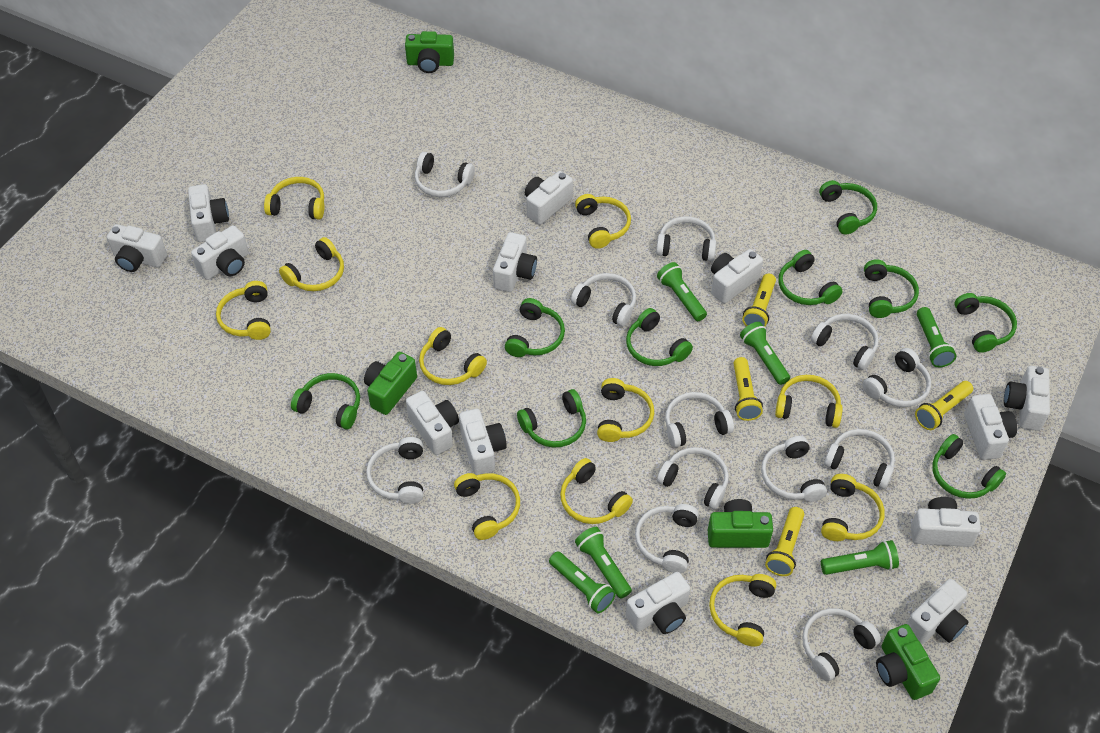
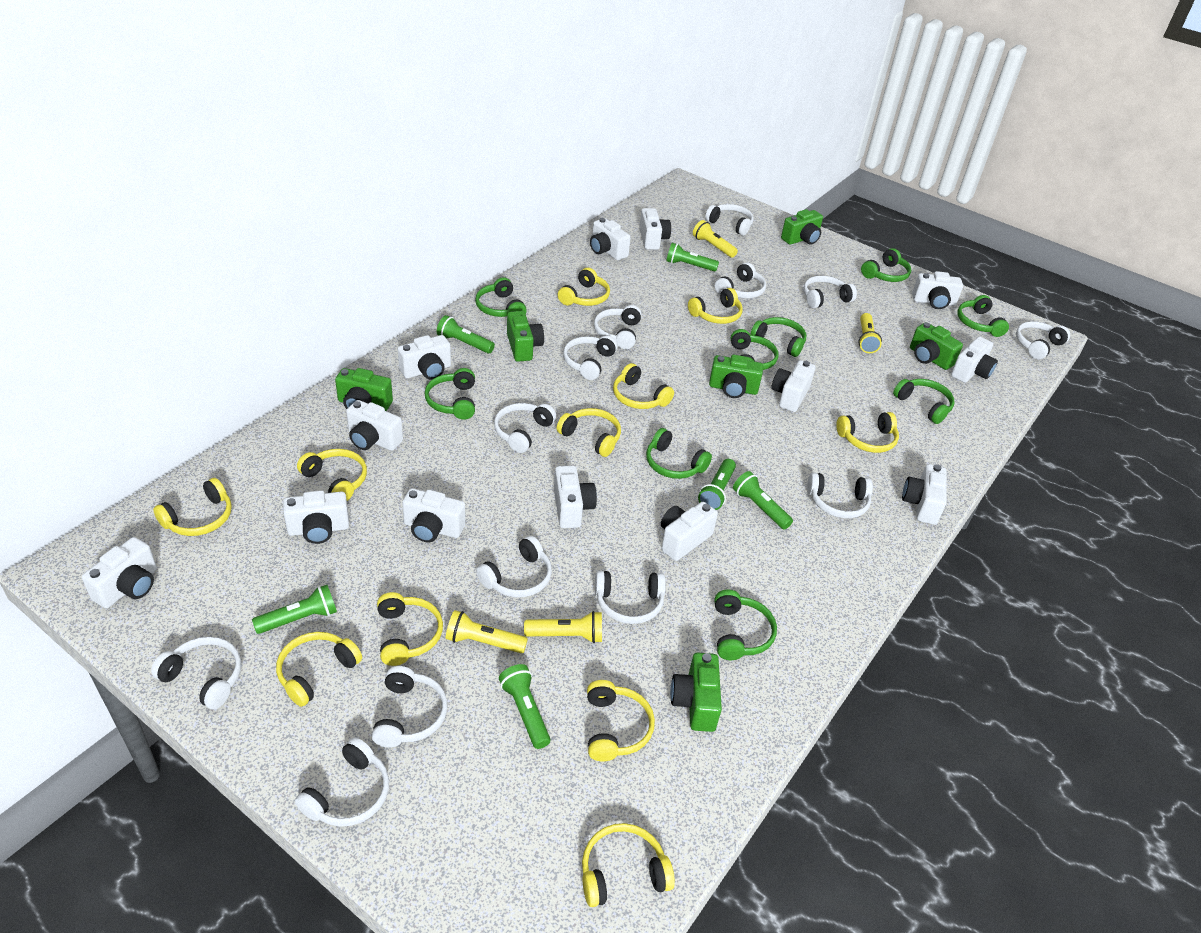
green camera: [364,352,417,415] [405,31,454,73] [708,499,773,548] [876,624,940,700] = 4 -> [335,368,393,411] [507,311,544,362] [670,653,722,732] [709,355,763,398] [781,209,823,245] [910,322,963,370] = 6
white headphones: [366,437,423,504] [415,152,475,197] [571,273,636,327] [635,504,699,573] [656,217,716,262] [657,447,729,509] [665,392,734,448] [761,436,827,502] [802,608,881,681] [811,314,879,370] [824,429,895,489] [862,348,931,407] = 12 -> [151,637,241,709] [295,737,389,827] [372,666,447,747] [476,536,552,598] [494,403,556,453] [563,335,618,380] [594,305,642,349] [595,571,666,624] [705,204,754,236] [715,262,766,299] [803,275,857,308] [807,472,873,518] [1016,321,1070,360] = 13

